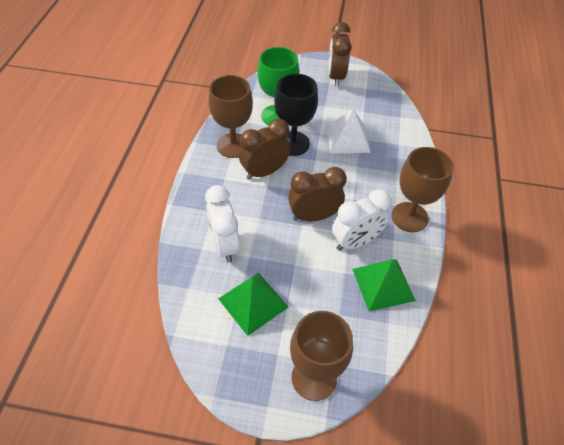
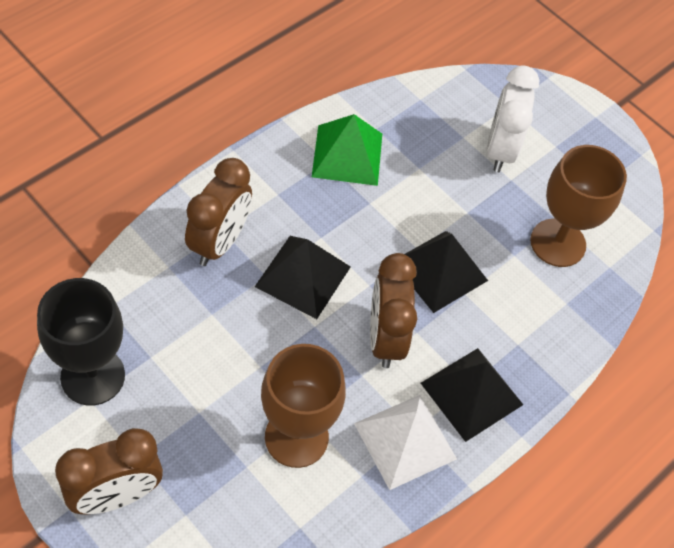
black pyramid: none = 0 -> [255,236,351,319] [405,231,488,313] [421,348,523,442] = 3
brown goblet: [208,75,253,158] [290,311,353,401] [391,147,453,232] = 3 -> [261,344,346,468] [530,145,627,267] = 2
green goblet: [258,47,299,125] = 1 -> none = 0
green pyramid: [218,272,289,336] [353,259,416,311] = 2 -> [312,114,382,186] = 1
white clock: [205,185,240,263] [332,189,391,251] = 2 -> [487,65,539,172] = 1

